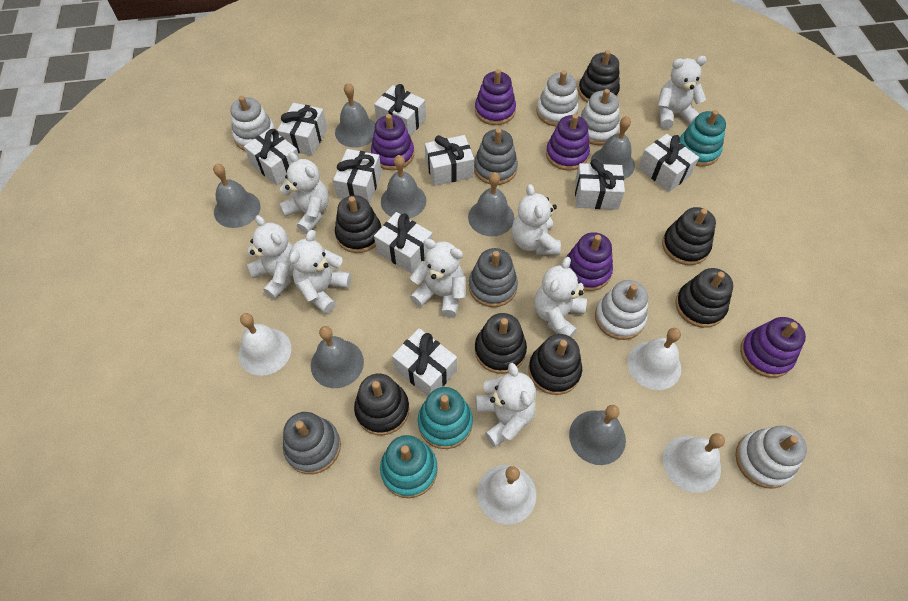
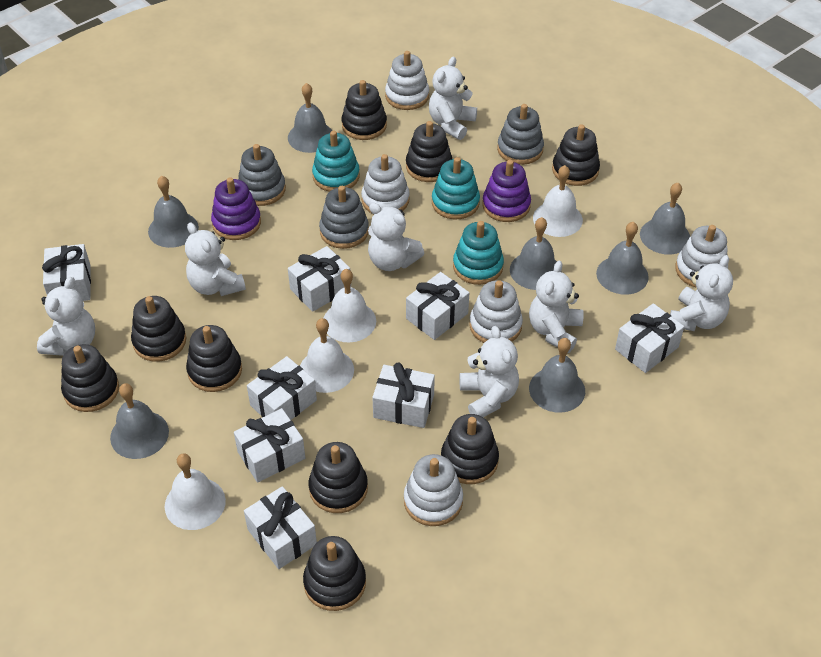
black stacking toy: [335,195,381,253] [354,373,409,436] [475,313,527,374] [529,334,582,395] [578,50,620,102] [662,207,716,265] [675,268,733,328] = 7 -> [61,344,119,412] [131,296,186,362] [186,325,242,392] [303,536,366,611] [309,442,368,513] [342,80,387,140] [406,121,452,182] [441,414,499,484] [552,124,600,186] = 9
purple stacking toy: [371,114,414,170] [475,69,516,125] [546,114,590,171] [566,232,613,291] [740,317,806,378] = 5 -> [211,177,261,240] [483,160,531,222] = 2
white gift: [244,128,300,185] [277,103,327,156] [333,149,382,204] [374,84,426,136] [374,212,433,274] [392,328,457,396] [425,135,474,186] [575,159,625,210] [638,134,699,192] = 9 -> [42,244,91,301] [234,408,305,483] [244,486,317,569] [247,356,317,420] [288,246,351,312] [372,362,435,428] [406,272,469,340] [615,303,684,373] = 8
white teddy bear: [247,215,294,299] [279,152,329,234] [289,230,351,314] [410,239,465,318] [476,363,536,447] [512,184,561,255] [534,257,587,338] [658,56,707,129] = 8 -> [37,277,95,356] [185,222,246,296] [368,203,425,271] [429,57,477,140] [459,326,519,417] [529,261,584,353] [670,255,733,331] = 7

